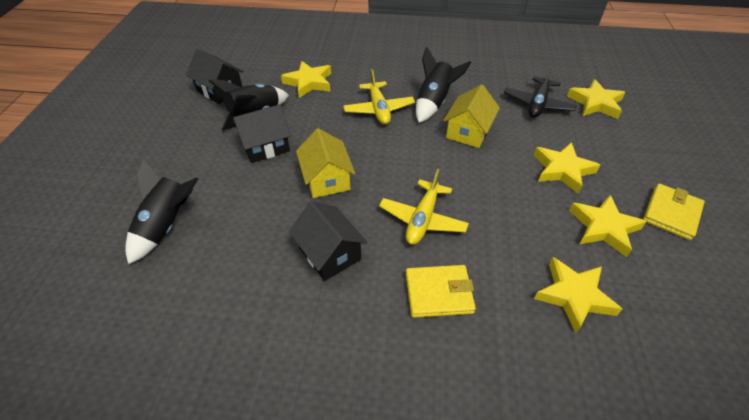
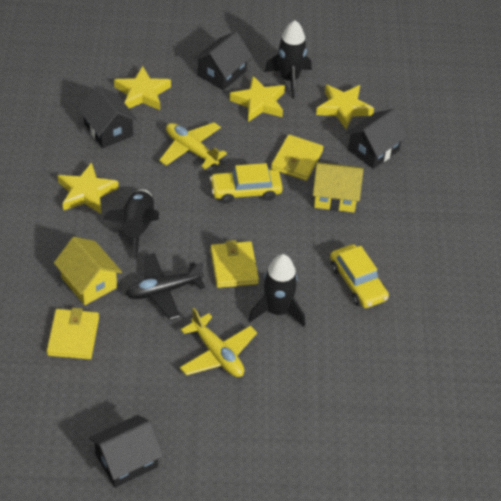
black house: [186,49,244,104] [233,105,291,163] [289,201,367,281] = 3 -> [78,85,138,148] [89,415,163,488] [193,32,252,90] [345,109,408,169] = 4
yellow car: none = 0 -> [210,163,283,204] [330,244,389,308] = 2
yellow star: [281,61,331,98] [534,142,600,194] [534,257,622,333] [567,79,625,119] [569,195,647,257] = 5 -> [57,162,119,214] [114,66,171,110] [230,76,285,122] [316,85,374,129] = 4
yellow wallet: [406,265,476,318] [643,184,705,240] = 2 -> [47,308,99,359] [210,240,259,288] [271,134,323,181] = 3

